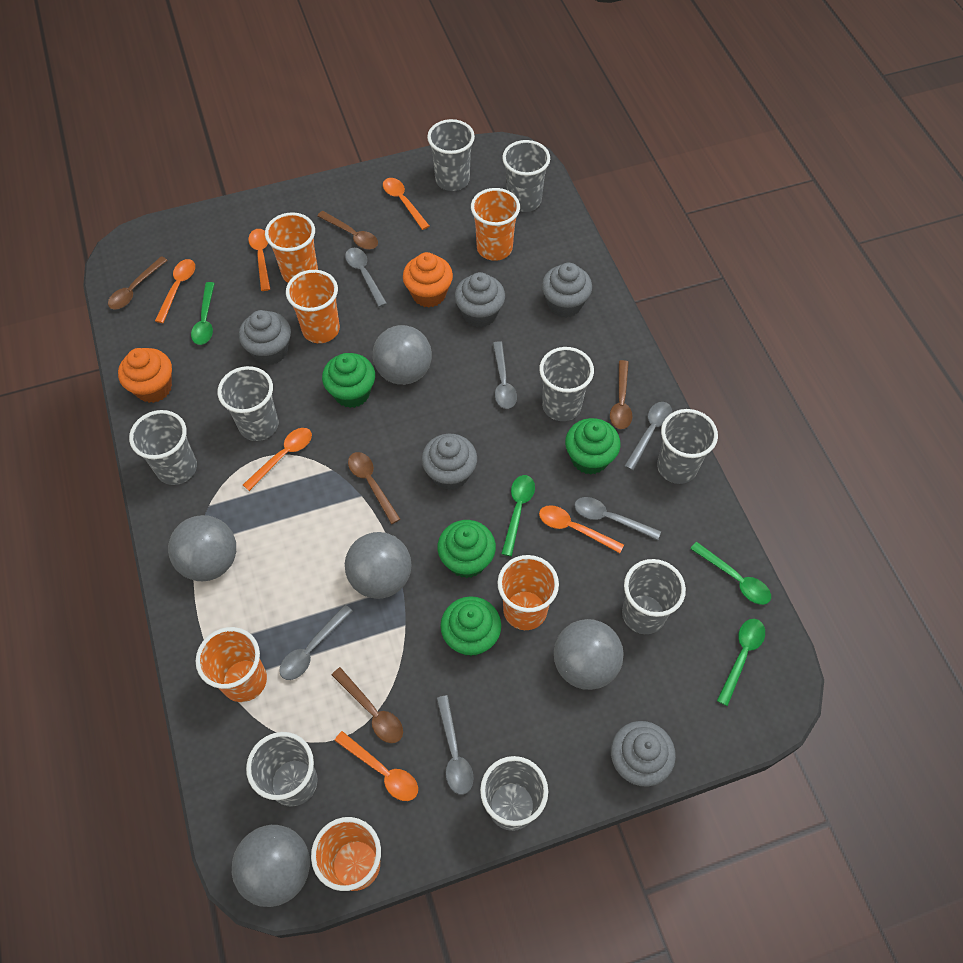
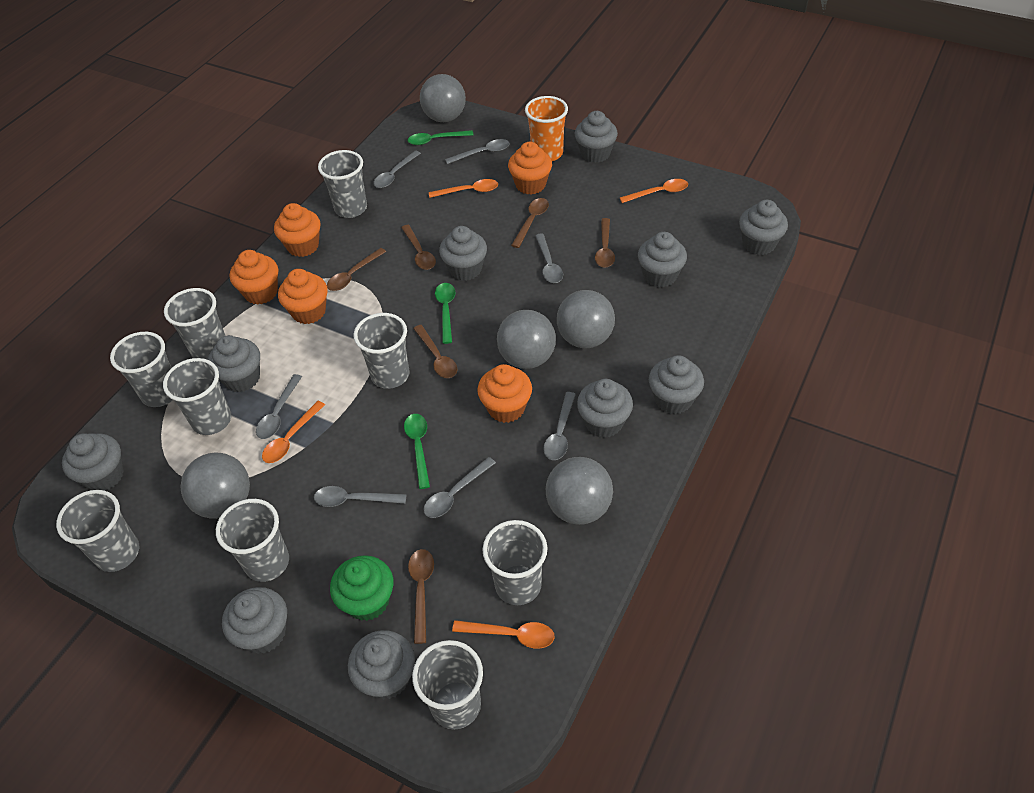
brown spoon: [108,256,168,309] [317,211,378,249] [332,667,403,743] [348,452,400,524] [610,360,632,429] = 5 -> [327,248,386,291] [401,225,436,270] [408,549,434,644] [413,325,457,378] [511,198,549,248] [595,218,615,268] = 6
green cupcake: [322,353,375,408] [437,520,496,578] [440,596,501,656] [565,418,621,475] = 4 -> [330,555,393,621] = 1
green spoon: [191,282,215,345] [501,475,535,556] [690,542,771,605] [717,619,765,706] = 4 -> [404,414,430,489] [408,130,474,145] [435,283,455,344] = 3
grey cupcake: [239,310,291,365] [422,434,477,490] [455,272,505,327] [542,263,592,318] [611,721,676,787] = 5 -> [62,433,124,491] [207,335,260,392] [222,587,287,654] [348,630,415,700] [439,226,487,281] [575,111,618,163] [577,379,633,438] [638,232,687,287] [649,355,704,414] [739,200,788,255] = 10
grey spoon: [279,605,353,680] [345,248,387,307] [436,695,474,795] [493,341,517,409] [574,497,661,540] [624,402,672,471] = 6 -> [256,374,302,439] [314,486,406,507] [373,151,421,188] [423,457,496,518] [445,139,510,164] [535,234,563,283] [543,392,576,460] = 7
orange cup: [196,627,267,702] [265,212,318,283] [286,270,340,343] [311,817,381,891] [471,188,520,261] [497,555,559,630] = 6 -> [525,96,568,161] = 1
orange cupcake: [118,348,172,403] [403,252,453,308] = 2 -> [230,250,278,305] [274,203,320,257] [278,269,327,324] [477,364,532,423] [508,142,552,194] = 5
orange spoon: [155,259,195,323] [243,428,312,491] [248,229,270,291] [334,731,418,801] [383,178,429,230] [539,505,624,553] = 6 -> [262,401,325,463] [429,179,498,198] [452,620,555,649] [620,179,688,203] = 4

